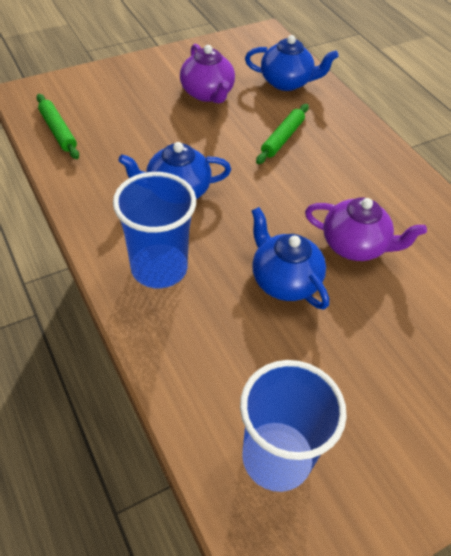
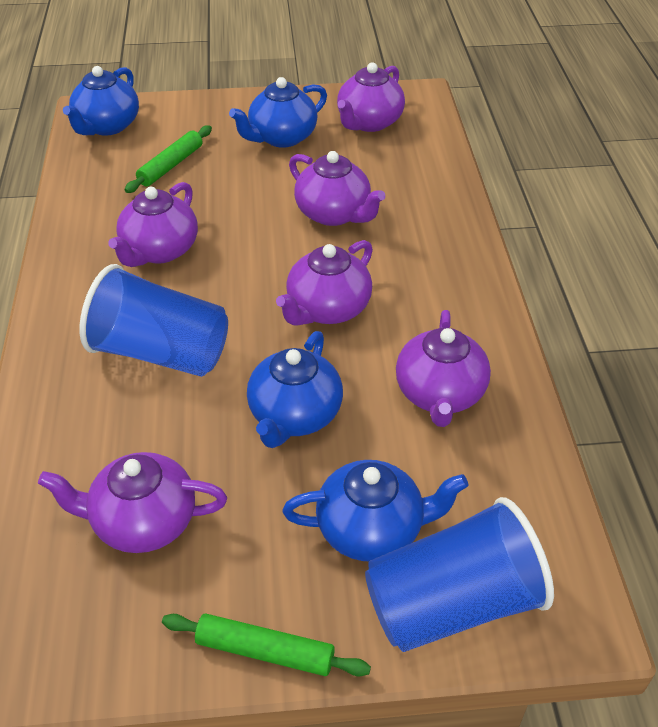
blue teapot: [118,142,231,199] [245,35,339,91] [252,207,329,310] = 3 -> [63,66,139,136] [229,77,327,148] [247,331,343,448] [282,460,468,561] = 4
purple teapot: [180,44,235,103] [305,197,427,261] = 2 -> [38,452,227,553] [108,182,198,267] [276,240,373,326] [289,151,386,226] [337,62,405,132] [396,310,491,427] = 6

